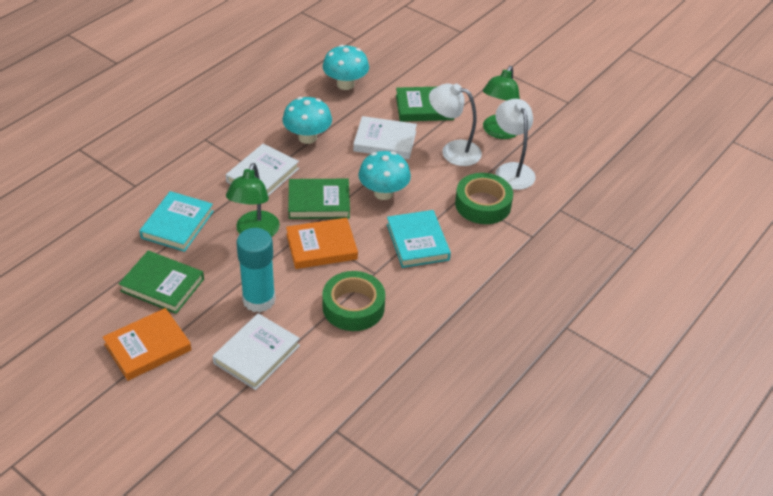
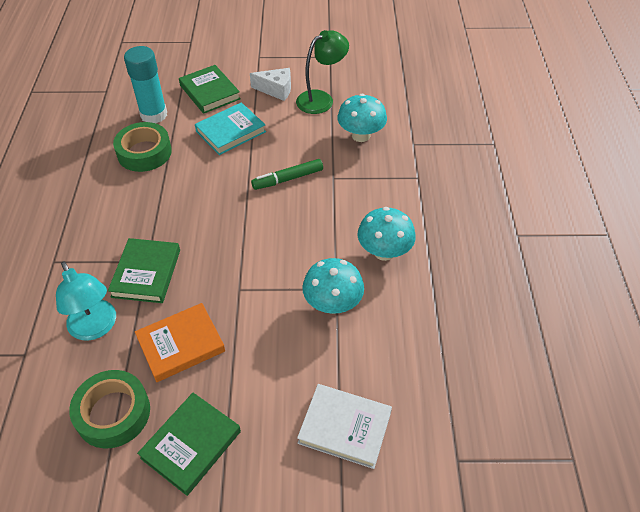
green lamp: [226,163,280,237] [483,66,520,139] = 2 -> [296,30,349,114] = 1
green marker: none = 0 -> [251,159,323,190] = 1
orange book: [103,308,191,381] [286,218,358,269] = 2 -> [135,303,225,382] = 1
turquoise book: [140,191,214,252] [387,210,451,268] = 2 -> [195,102,266,155] = 1
turquoise lamp: none = 0 -> [56,261,116,341] = 1
white book: [213,313,300,390] [226,144,299,196] [353,116,417,159] = 3 -> [297,384,392,469] = 1
white cheese: none = 0 -> [250,68,291,101] = 1
white lamp: [429,83,482,166] [495,99,535,190] = 2 -> none = 0

